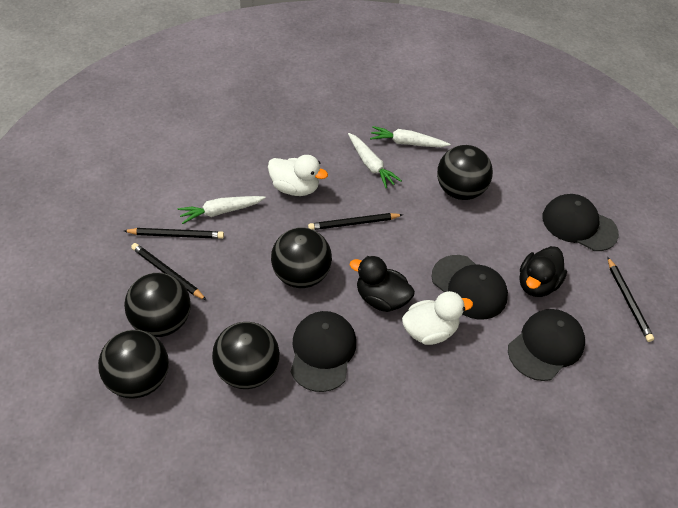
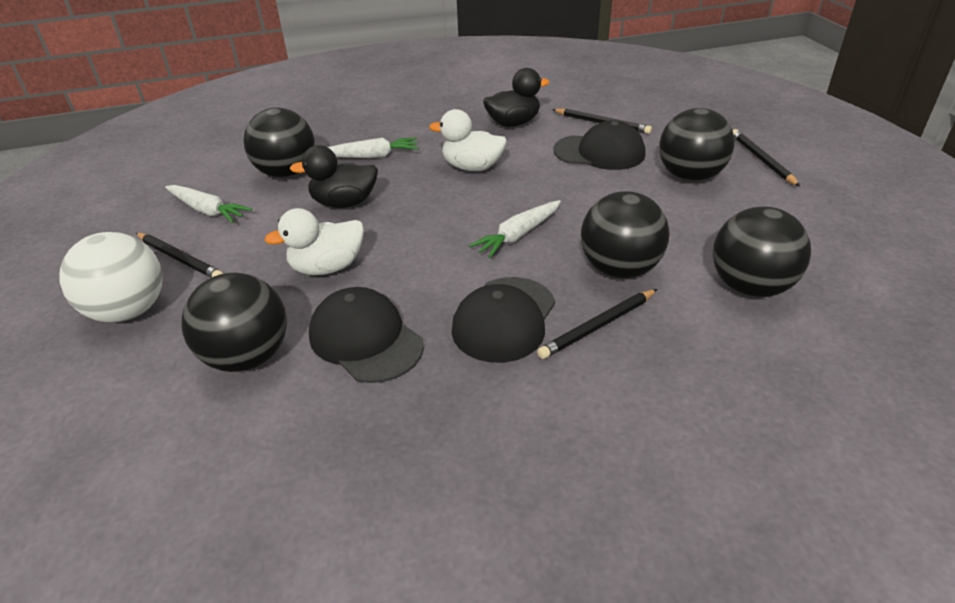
black cap: [291,311,356,392] [432,255,508,320] [508,309,585,381] [542,194,619,251] = 4 -> [309,287,424,383] [452,277,555,363] [553,120,645,170] = 3
white ball: none = 0 -> [59,232,163,323] = 1

